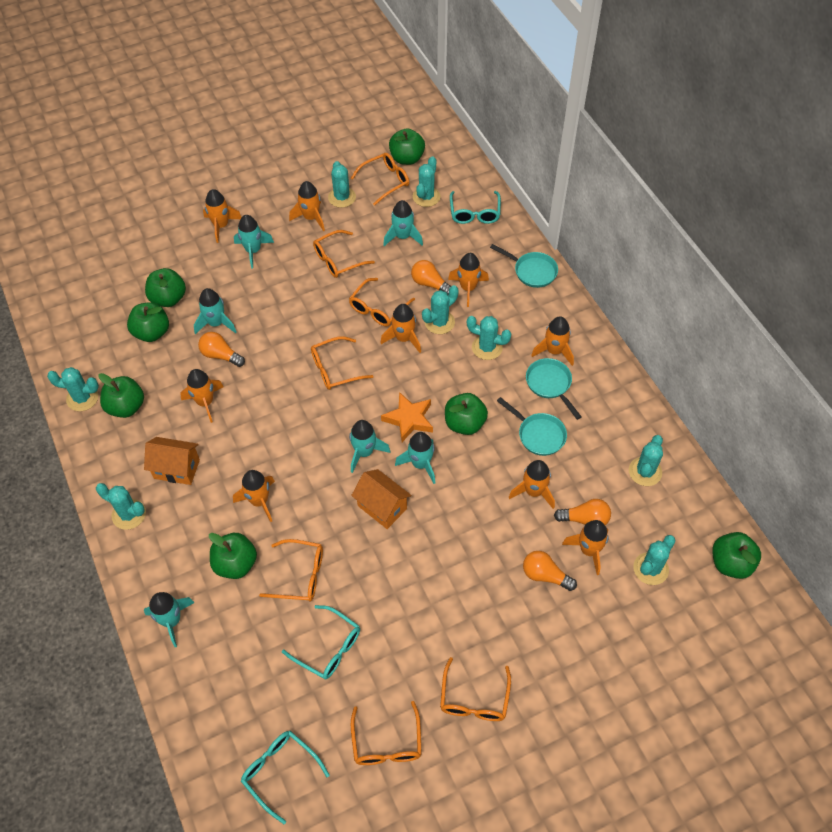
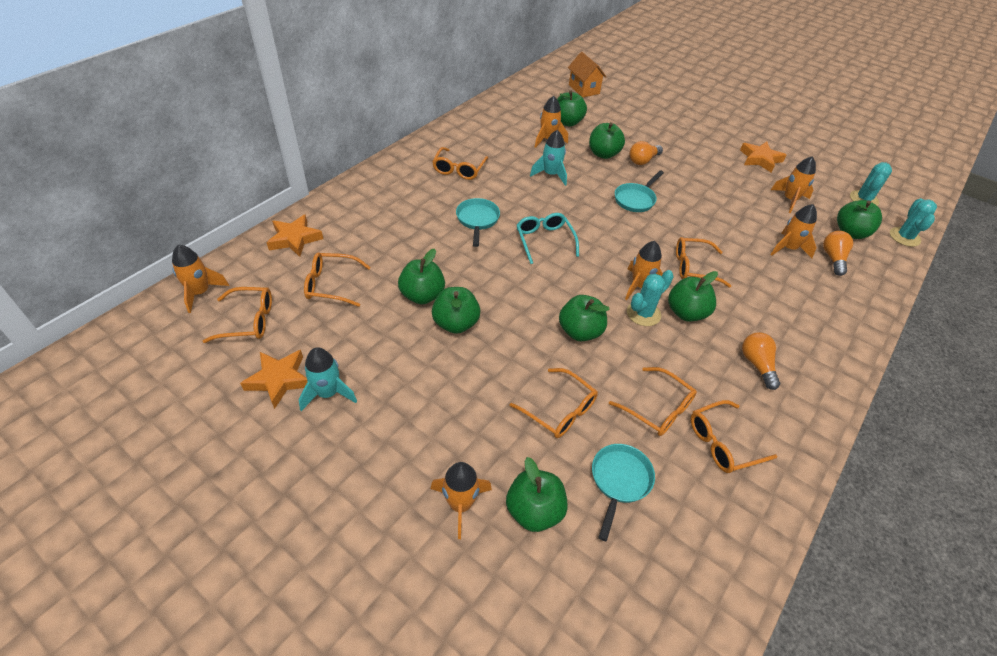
green apple: [98,373,144,418] [127,302,169,342] [145,268,186,307] [209,533,257,579] [389,128,425,165] [445,393,488,435] [712,532,761,579] = 7 -> [398,249,445,305] [432,287,480,334] [506,457,568,532] [557,90,587,126] [559,295,610,341] [589,122,625,159] [668,271,718,322] [837,200,882,239] = 8
orange house: [144,437,200,485] [351,469,411,529] = 2 -> [568,52,606,97] = 1
orange light bulb: [198,332,245,367] [411,260,451,295] [523,551,577,591] [554,499,611,525] = 4 -> [630,141,663,165] [742,332,780,390] [823,231,853,276] = 3
orange rocket: [180,369,224,423] [203,189,242,243] [233,470,275,522] [289,181,325,231] [381,304,421,353] [448,253,489,307] [509,460,555,509] [531,317,574,366] [562,520,609,575] = 9 -> [172,245,229,313] [431,462,492,539] [535,96,568,148] [625,241,666,300] [770,204,817,258] [771,156,816,213] = 6
orange star: [381,392,433,442] = 1 -> [240,350,308,409] [266,214,323,257] [740,142,786,173] = 3
turquoise cactus: [47,367,99,411] [96,483,146,530] [328,161,356,208] [413,156,440,207] [422,285,459,334] [467,316,511,360] [629,435,663,486] [633,535,676,585] = 8 -> [627,270,674,326] [850,162,892,206] [890,198,937,247] = 3
turquoise glasses: [241,731,330,824] [282,605,360,680] [450,191,501,224] = 3 -> [517,213,579,264] = 1
turquoise rocket: [144,592,195,647] [194,288,236,334] [234,215,274,269] [349,420,390,473] [383,200,423,246] [395,432,436,484] = 6 -> [299,347,357,411] [530,130,567,186] = 2

